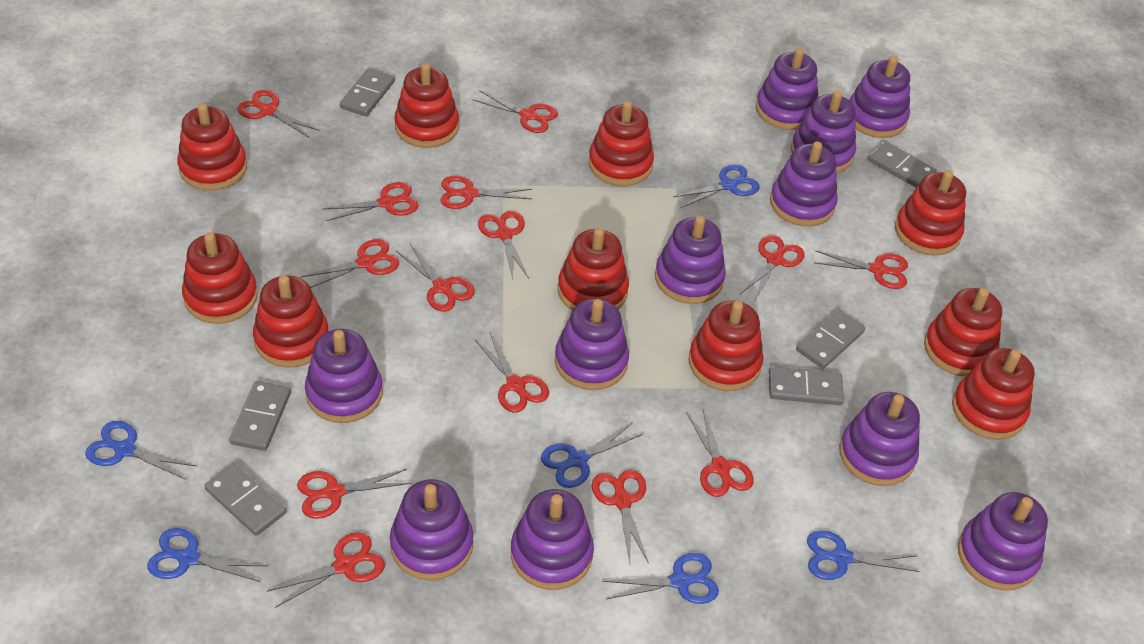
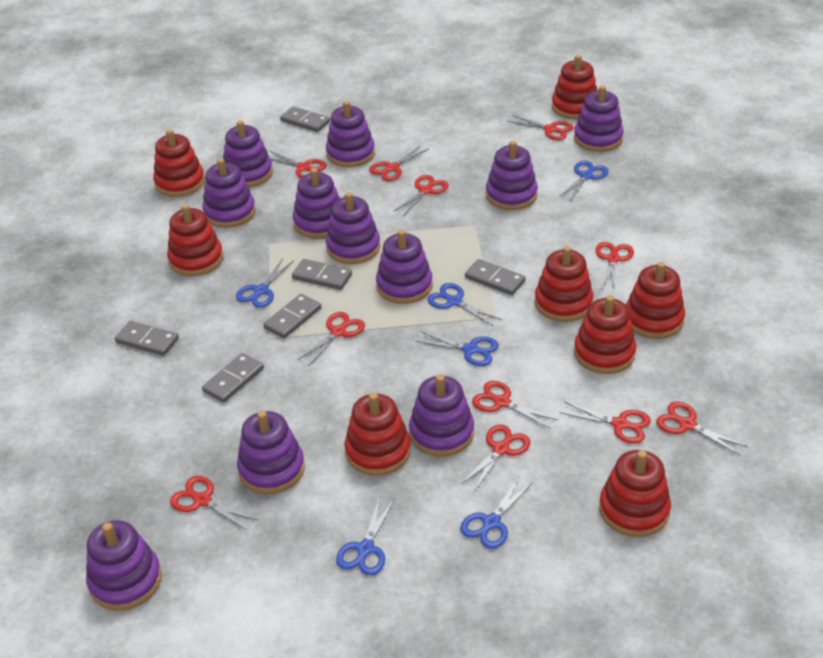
red scissors: [237,90,319,137] [267,532,385,608] [297,469,411,519] [300,239,399,288] [323,182,419,221] [396,244,475,312] [441,176,532,209] [472,90,558,133] [475,333,549,413] [478,211,529,278] [592,470,649,564] [686,409,754,497] [740,235,805,302] [814,250,908,289] = 14 -> [170,476,257,530] [270,151,327,178] [297,312,365,366] [369,145,428,181] [393,175,449,216] [461,424,530,492] [472,381,558,429] [507,115,573,140] [559,402,651,443] [595,242,634,289] [656,402,748,455] = 11
red stacking toy: [177,103,247,191] [182,232,258,324] [253,275,329,368] [394,63,459,148] [558,228,629,311] [589,101,654,186] [688,300,764,391] [895,170,966,256] [924,288,1002,377] [952,348,1035,440] = 10 -> [153,129,205,197] [167,204,223,276] [344,393,411,476] [535,246,593,322] [552,55,598,119] [574,295,636,374] [599,450,671,537] [626,262,685,339] = 8

